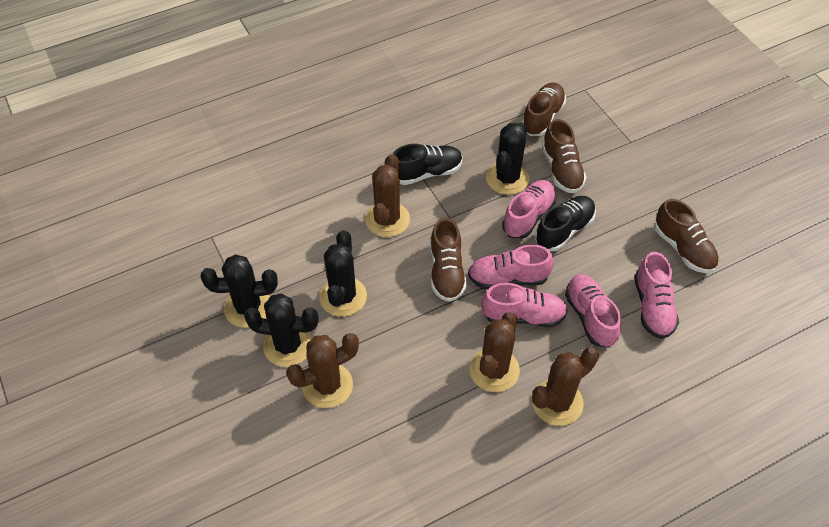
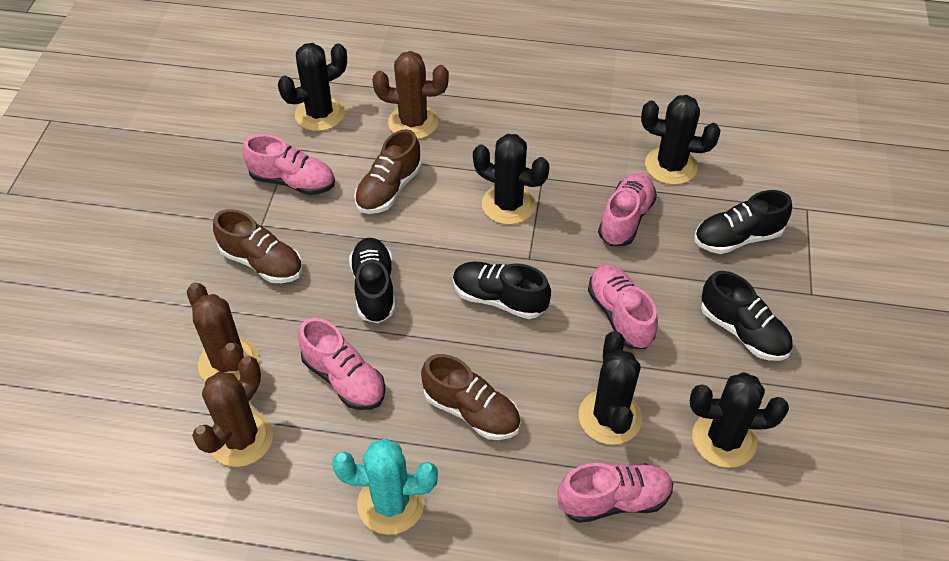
black cactus: [201,254,278,328] [244,293,319,367] [319,230,367,317] [486,122,529,195] = 4 -> [278,43,347,131] [473,134,550,225] [579,331,642,445] [641,95,721,185] [690,372,789,468] = 5
black shoe: [393,144,462,185] [535,196,596,251] = 2 -> [349,238,396,324] [453,261,551,319] [694,190,792,254] [701,271,793,361] = 4
brown cactus: [286,333,359,408] [365,154,410,237] [469,312,520,392] [532,347,599,426] = 4 -> [187,283,259,381] [192,356,273,467] [372,51,449,139] = 3
brown shoe: [430,218,467,302] [522,82,566,136] [542,119,587,193] [654,199,719,273] = 4 -> [213,209,303,283] [354,129,422,214] [421,354,521,440] = 3
turquoise cactus: none = 0 -> [332,438,438,535] = 1

